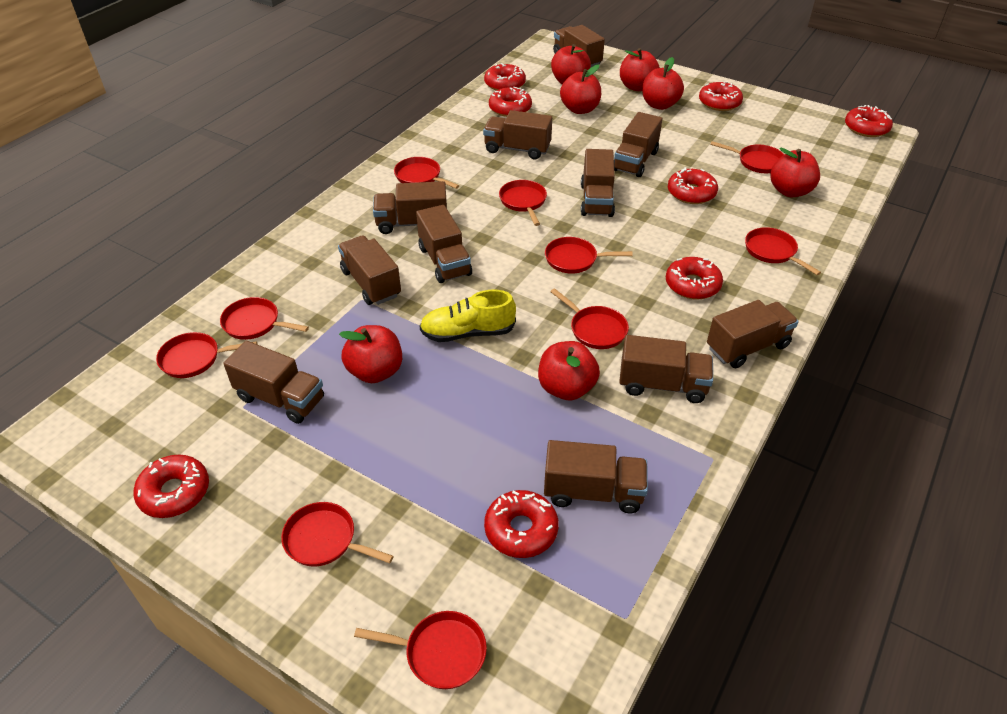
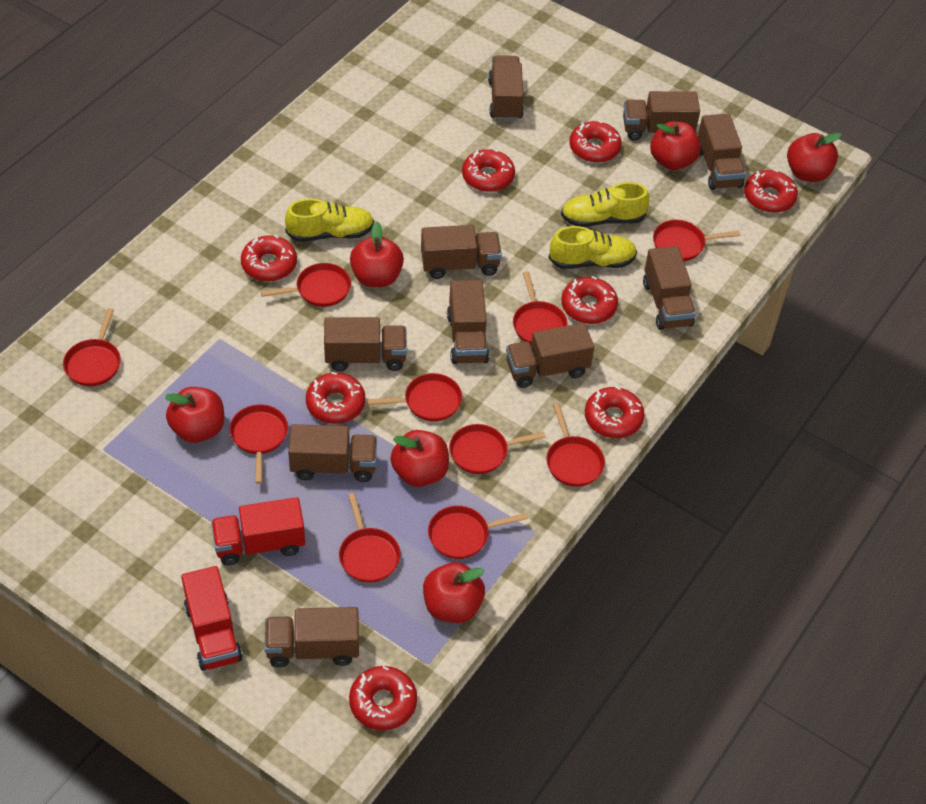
brown truck: [223,341,324,424] [338,235,401,305] [373,181,447,234] [416,205,472,283] [483,110,552,159] [544,440,648,513] [553,25,605,67] [581,149,615,217] [614,112,662,177] [619,335,713,403] [707,300,799,368] = 11 -> [264,607,359,667] [288,424,377,482] [324,317,407,371] [421,225,502,279] [447,280,489,364] [488,55,524,121] [506,323,594,388] [623,91,700,141] [643,246,696,330] [698,113,746,190] = 10
red apple: [339,325,402,383] [538,341,600,400] [551,44,591,85] [560,65,601,114] [620,48,660,91] [642,57,684,110] [770,148,820,197] = 7 -> [165,387,224,443] [350,222,404,287] [390,430,449,487] [423,562,485,623] [650,121,701,170] [787,132,842,182] = 6
red truck: none = 0 -> [181,566,243,671] [211,497,305,566] = 2
yellow shoe: [420,289,516,342] = 1 -> [285,199,374,242] [549,226,637,269] [561,182,650,227] = 3

